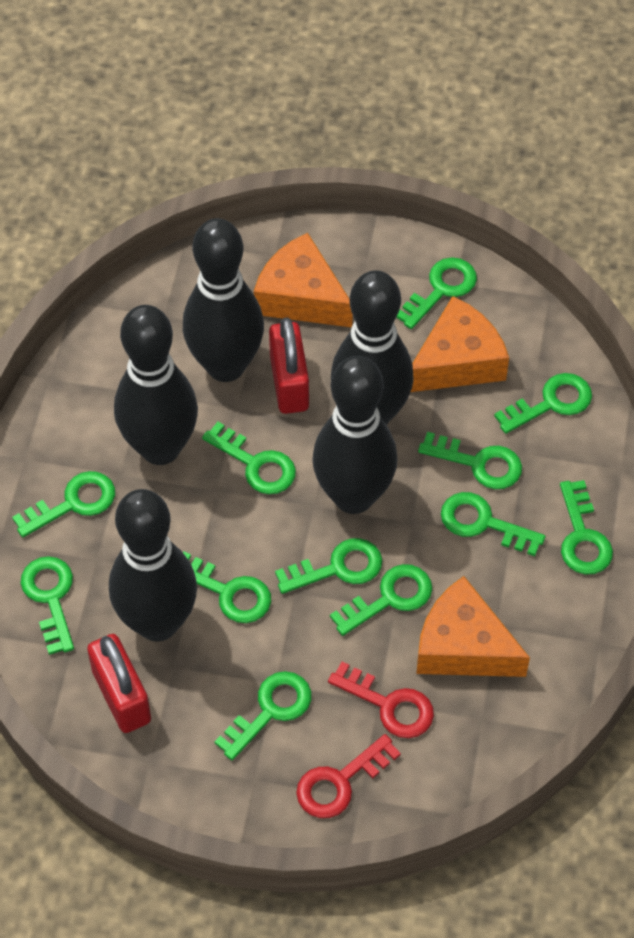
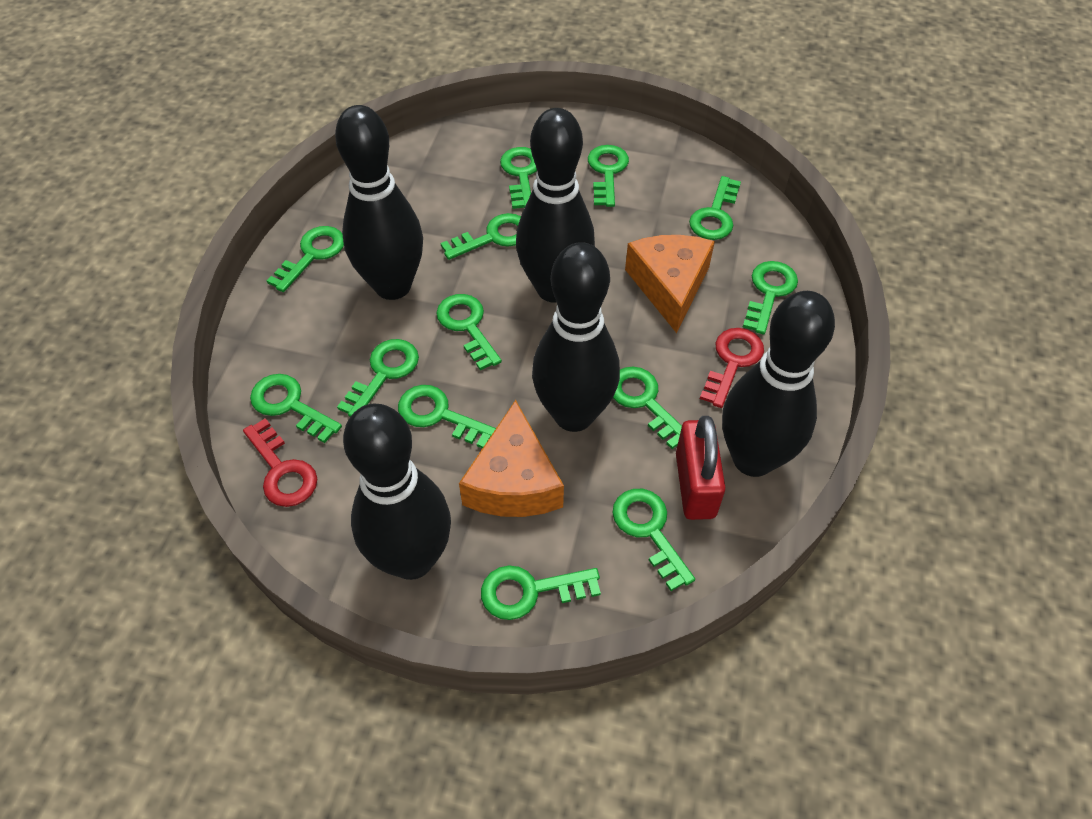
green key: [12,471,115,537] [21,556,74,655] [183,551,271,623] [202,422,296,494] [214,671,311,760] [275,538,382,594] [330,564,432,636] [396,257,477,329] [418,432,522,489] [441,492,546,556] [494,373,592,434] [560,480,613,574] = 12 -> [250,374,342,443] [267,226,344,292] [337,339,419,417] [398,385,496,448] [436,294,502,370] [440,213,521,260] [481,566,601,620] [500,147,537,209] [588,145,629,207] [612,489,695,591] [613,367,682,449] [689,176,741,240] [743,261,798,334] = 13
orange cheese: [254,233,353,327] [411,296,509,392] [416,576,530,677] = 3 -> [459,400,564,517] [625,235,715,333] = 2
red padlock: [87,634,151,733] [269,318,309,414] = 2 -> [676,416,726,520] = 1

